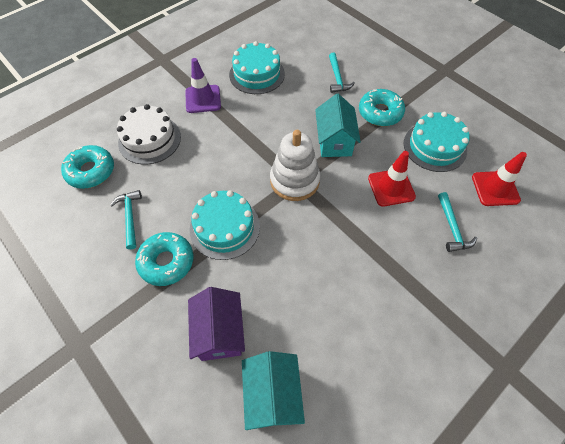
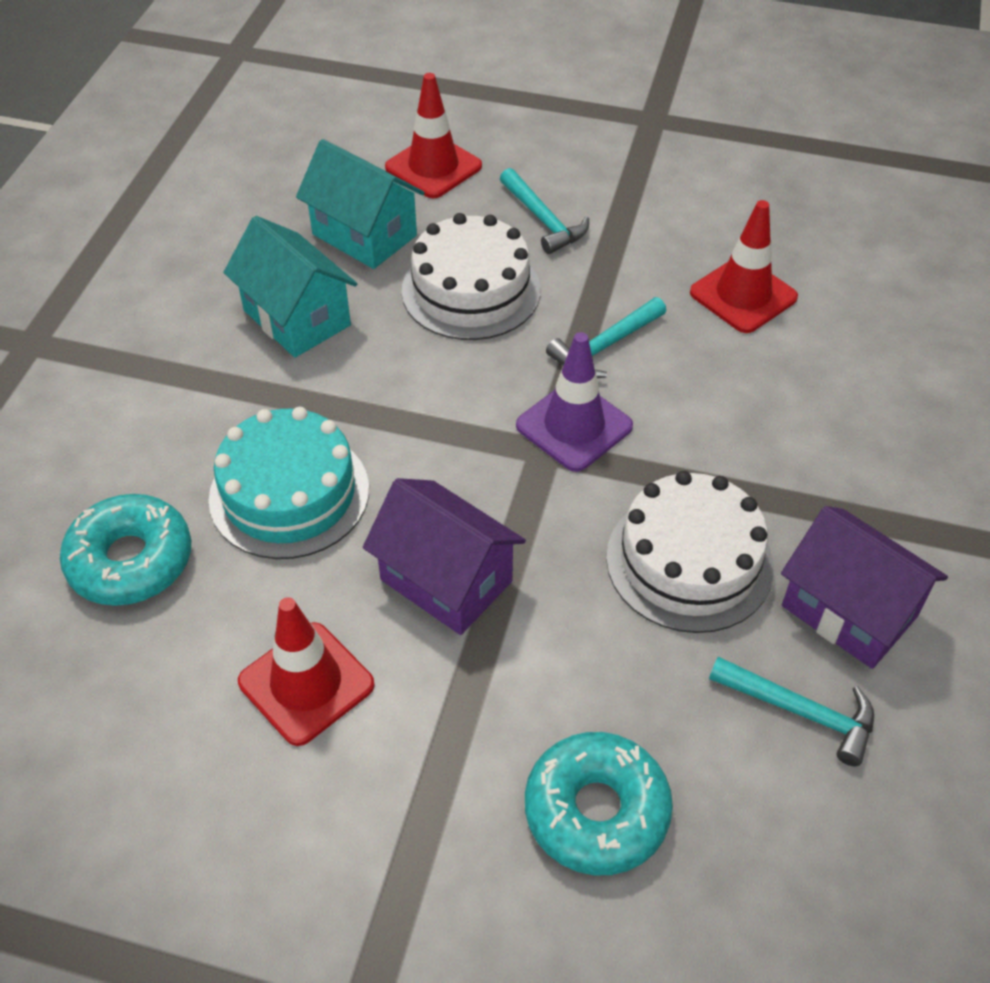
purple house: [188,287,245,361] = 1 -> [363,478,526,635] [781,506,948,669] = 2
red traffic cone: [368,151,416,207] [472,152,527,206] = 2 -> [238,597,375,746] [385,73,482,198] [690,200,798,333] = 3
turquoise cake: [190,190,260,260] [229,41,285,94] [404,112,470,172] = 3 -> [208,407,369,559] = 1
turquoise donut: [61,145,114,189] [135,232,193,286] [359,89,405,126] = 3 -> [60,494,191,606] [525,732,673,875] = 2
white cake: [117,104,181,165] = 1 -> [402,213,541,340] [606,471,774,633] = 2
white stacking toy: [270,130,320,201] = 1 -> none = 0

